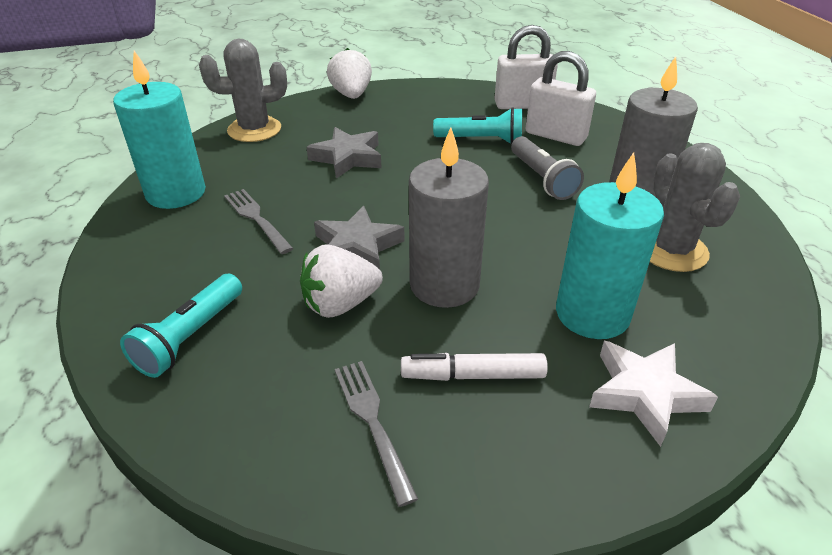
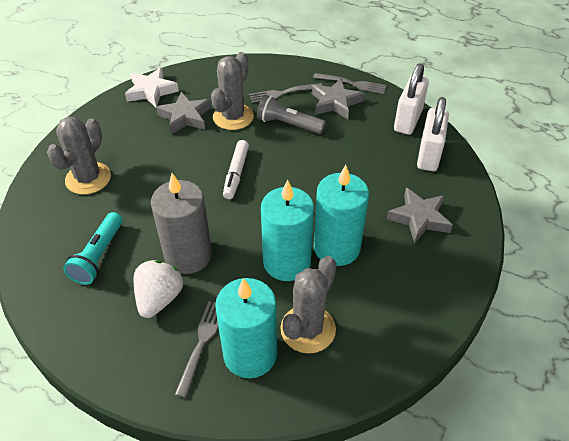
grey cactus: [199,39,287,142] [650,143,740,272] = 2 -> [47,117,111,195] [211,52,254,130] [280,256,337,353] = 3
grey candle: [409,127,489,308] [609,56,698,197] = 2 -> [151,173,212,274] = 1
grey fork: [224,189,293,254] [335,361,418,507] = 2 -> [175,301,218,398] [249,83,323,103] [313,73,387,94] = 3
grey star: [306,127,381,179] [314,206,405,270] = 2 -> [156,92,211,134] [312,78,364,119] [387,188,453,243] = 3
turquoise candle: [113,51,206,209] [556,152,664,339] = 2 -> [215,278,277,378] [261,180,314,281] [314,165,369,266] = 3
turquoise flashlight: [120,274,242,378] [433,107,522,145] = 2 -> [63,212,123,285] = 1
white strawberry: [300,244,383,318] [327,48,372,99] = 2 -> [134,260,183,318] = 1

